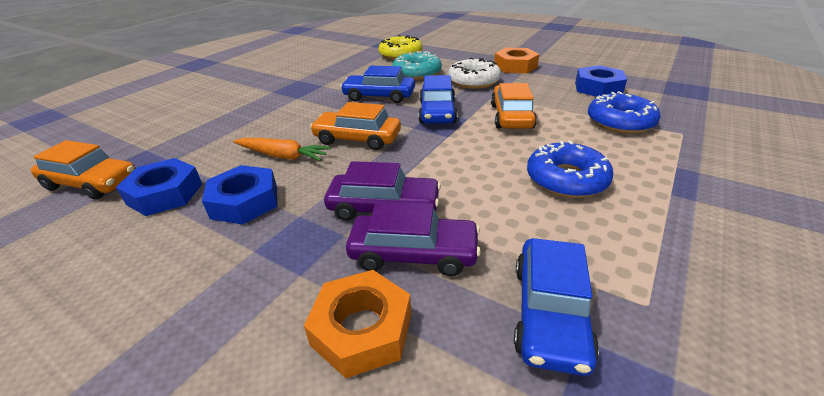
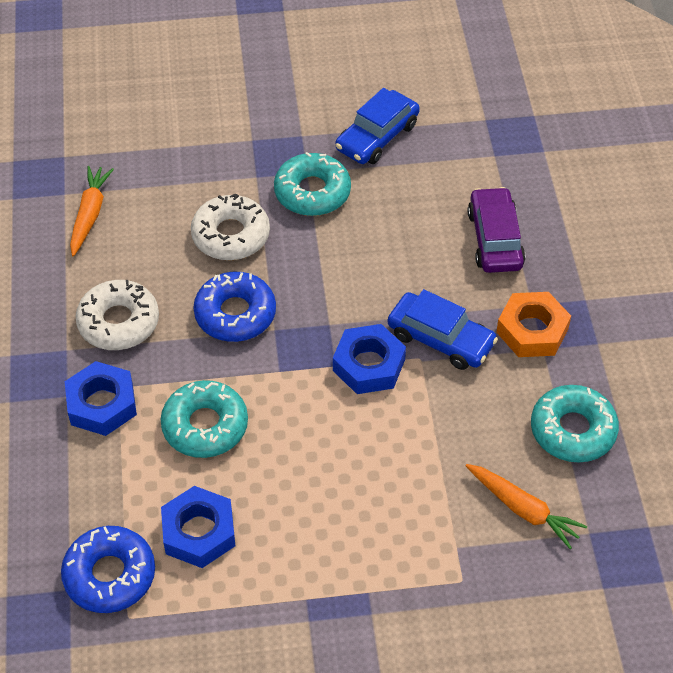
blue car: [340,66,415,103] [418,75,457,124] [514,238,599,376] = 3 -> [335,88,420,164] [388,289,498,370] = 2
orange car: [31,140,136,200] [310,102,401,150] [491,83,537,129] = 3 -> none = 0
orange carrot: [233,138,331,161] = 1 -> [70,166,114,256] [466,464,587,549] = 2
orange nut: [304,270,411,378] [494,48,539,74] = 2 -> [496,292,571,357] = 1
purple car: [324,161,441,221] [346,201,481,276] = 2 -> [468,187,525,273] = 1
turquoise donut: [392,51,442,80] = 1 -> [161,380,248,458] [274,152,351,216] [531,385,619,463] = 3
white donut: [448,58,501,89] = 1 -> [75,280,159,350] [191,194,270,260] = 2
yellow donut: [378,35,423,60] = 1 -> none = 0

